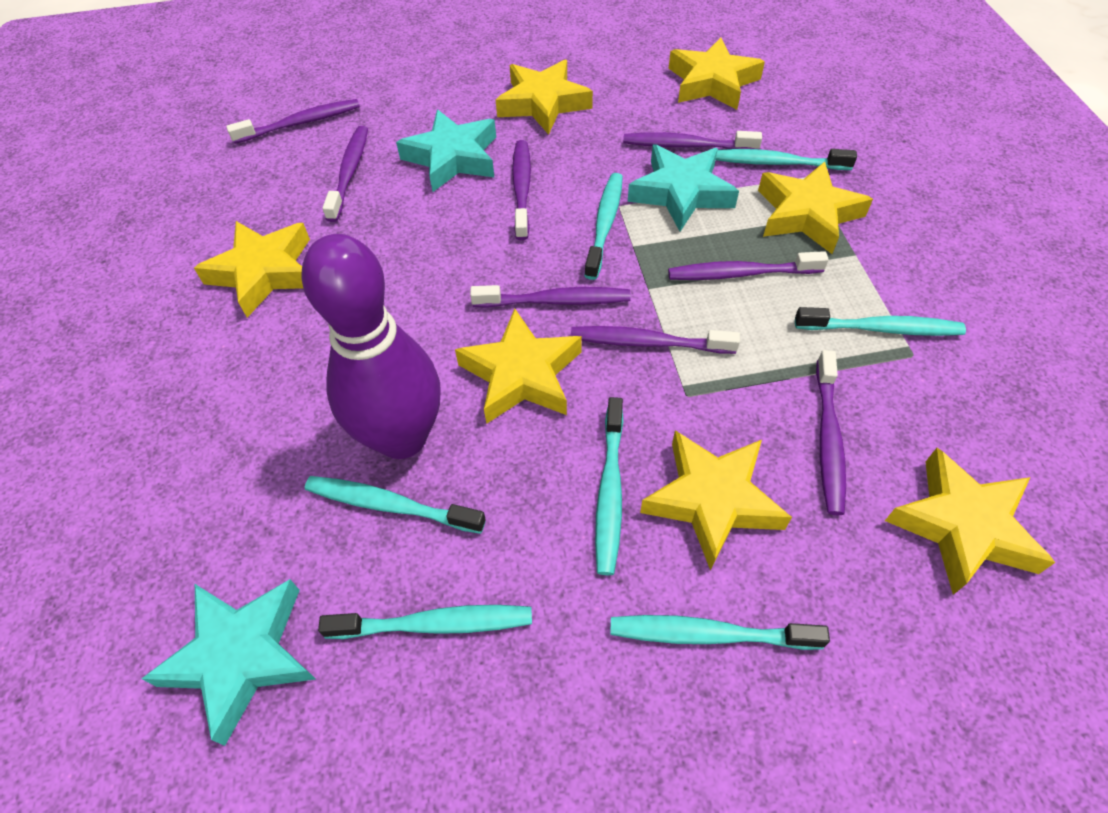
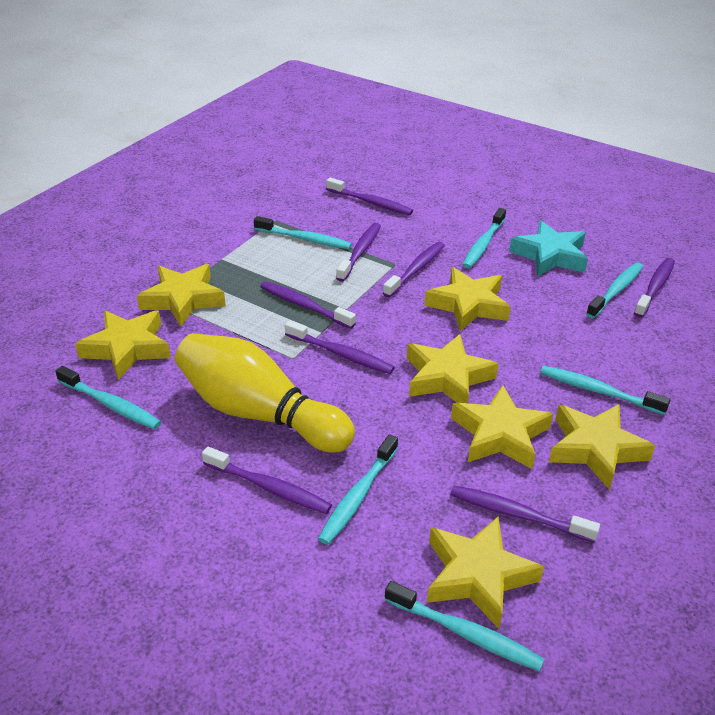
purple bowling pin: [301,234,440,459] = 1 -> none = 0
turquoise star: [142,579,316,746] [396,109,496,192] [628,145,739,232] = 3 -> [509,220,588,276] = 1
yellow bowling pin: none = 0 -> [175,333,355,453] = 1

